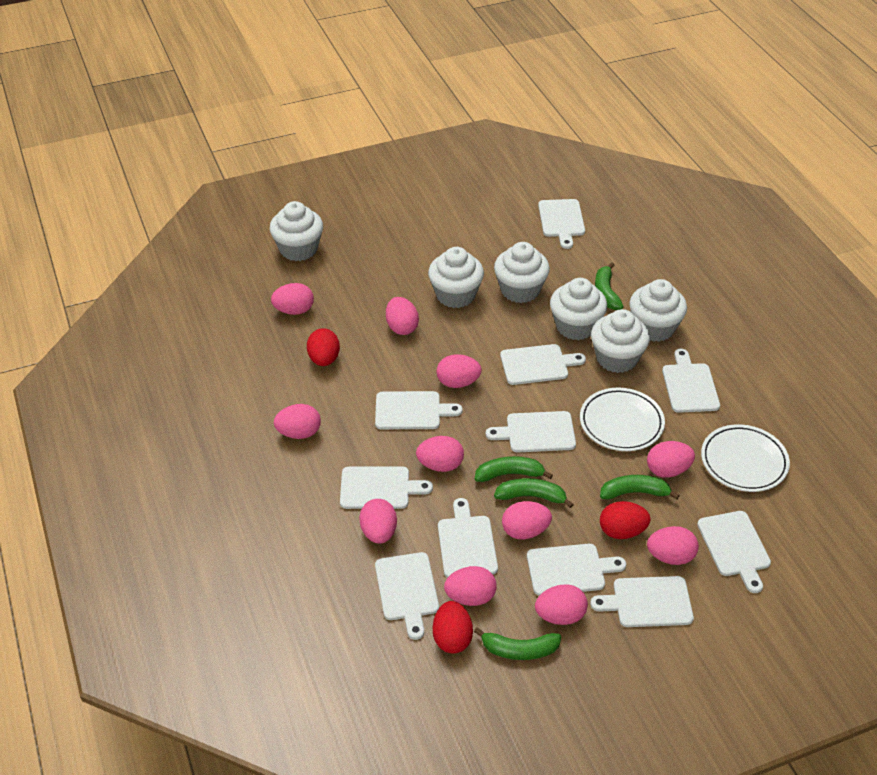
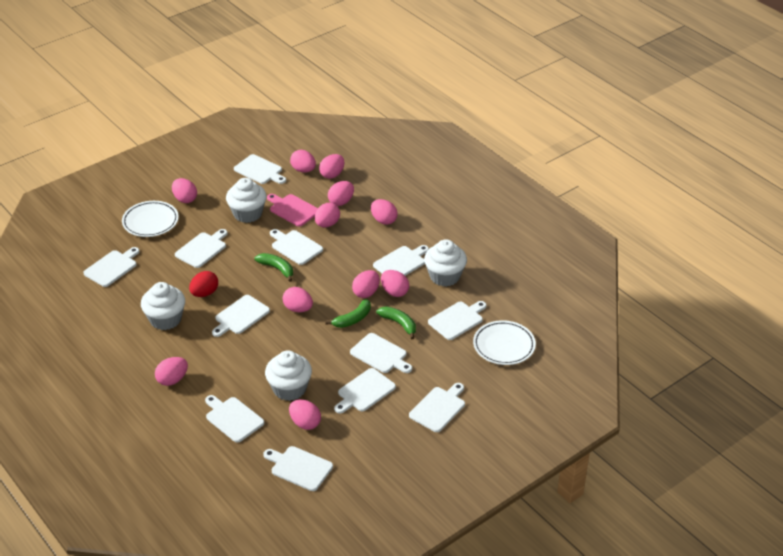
green banana: [474,627,562,660] [475,456,553,482] [494,478,574,508] [595,262,624,310] [600,475,680,499] = 5 -> [254,253,293,282] [325,299,371,328] [376,306,416,339] = 3
pink cutting board: none = 0 -> [267,194,318,227] = 1
red egg: [307,328,340,366] [433,601,473,653] [600,501,651,539] = 3 -> [189,271,218,297] = 1
white cupcake: [270,201,323,261] [428,247,484,308] [494,242,550,303] [550,278,607,340] [591,309,650,373] [629,279,687,342] = 6 -> [141,282,185,330] [226,178,267,223] [265,350,312,401] [424,239,467,287] = 4
white cutting board: [340,467,433,509] [375,391,463,429] [375,552,439,640] [438,498,498,578] [486,411,576,453] [500,344,586,385] [527,544,626,596] [538,199,585,249] [590,576,694,627] [662,349,720,413] [697,511,771,593] = 11 -> [83,247,139,287] [175,229,228,268] [205,395,264,443] [212,295,270,337] [234,154,286,184] [263,446,333,491] [270,229,323,265] [334,368,396,414] [350,333,412,373] [373,245,429,276] [409,383,465,432] [428,301,486,340] = 12

